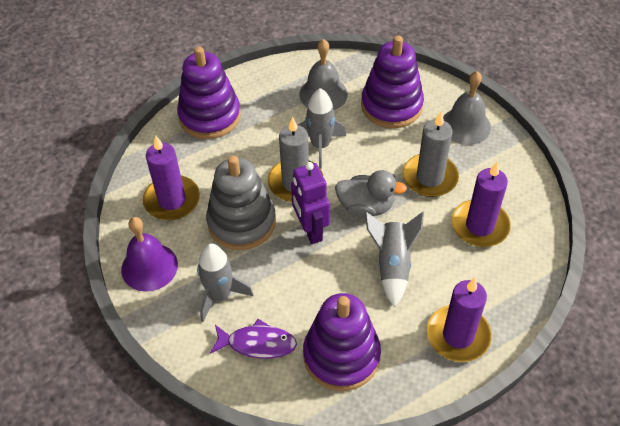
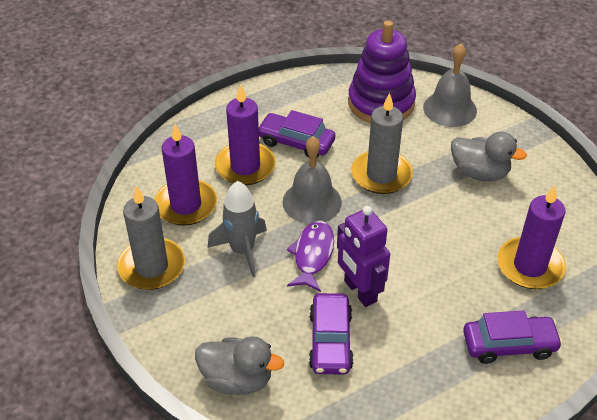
grey duck: [335,170,407,217] = 1 -> [195,336,284,395] [451,132,527,181] = 2
grey rocket: [197,243,254,322] [299,88,346,169] [365,212,424,307] = 3 -> [208,181,267,277] = 1
grey stacking toy: [206,155,276,250] = 1 -> none = 0
purple bell: [121,217,178,292] = 1 -> none = 0
purple car: none = 0 -> [258,110,335,158] [309,293,354,375] [463,310,563,364] = 3
purple stacking toy: [177,46,241,139] [303,293,381,391] [361,35,424,128] = 3 -> [348,20,416,123] = 1

